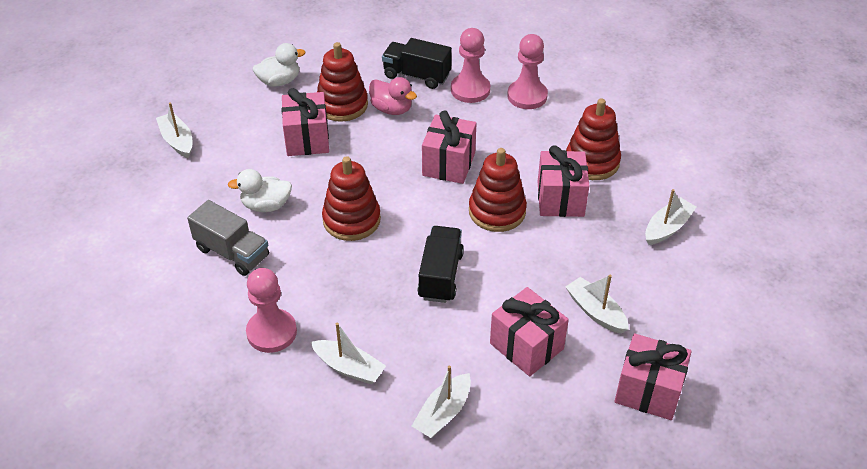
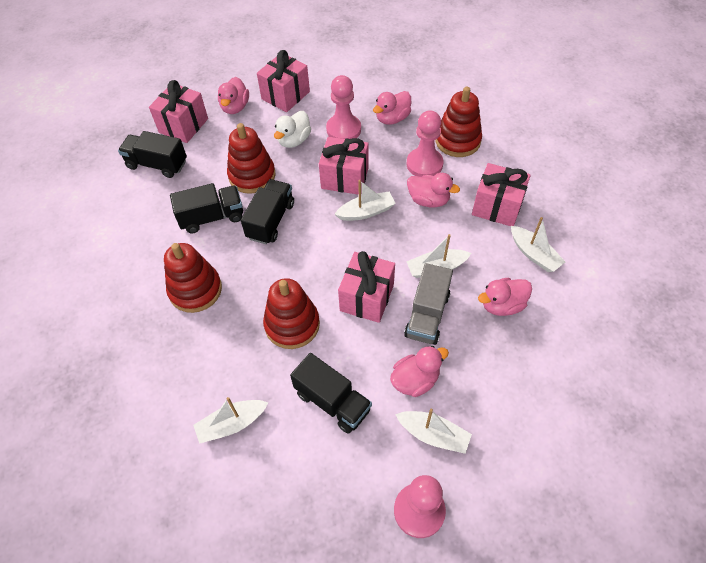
black truck: [382,38,452,89] [417,226,464,303] = 2 -> [118,131,187,178] [170,183,243,234] [241,179,294,244] [290,353,372,433] = 4
pink duck: [369,77,417,115] = 1 -> [218,77,249,114] [373,91,411,125] [390,346,449,397] [407,173,460,208] [478,278,532,316] = 5
white duck: [228,169,292,212] [253,43,305,86] = 2 -> [274,111,311,148] = 1

